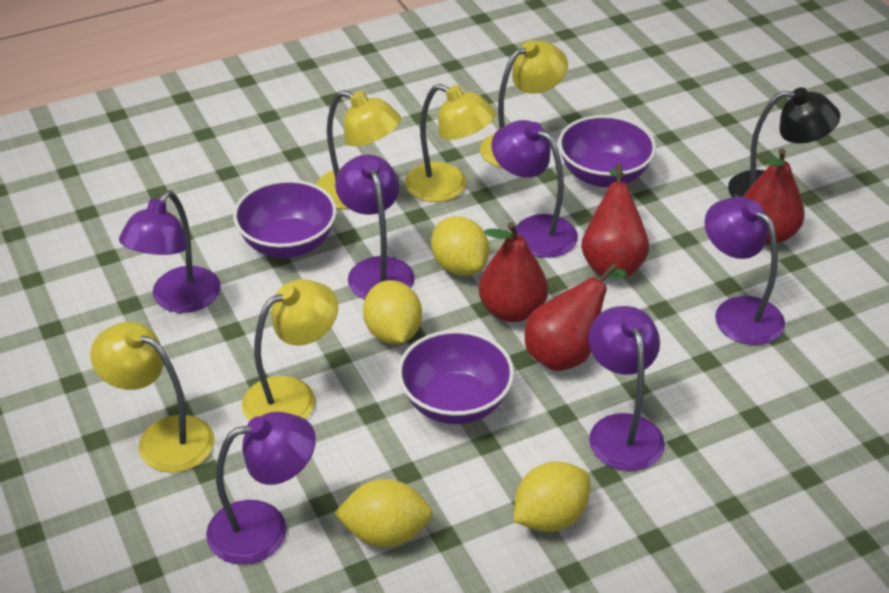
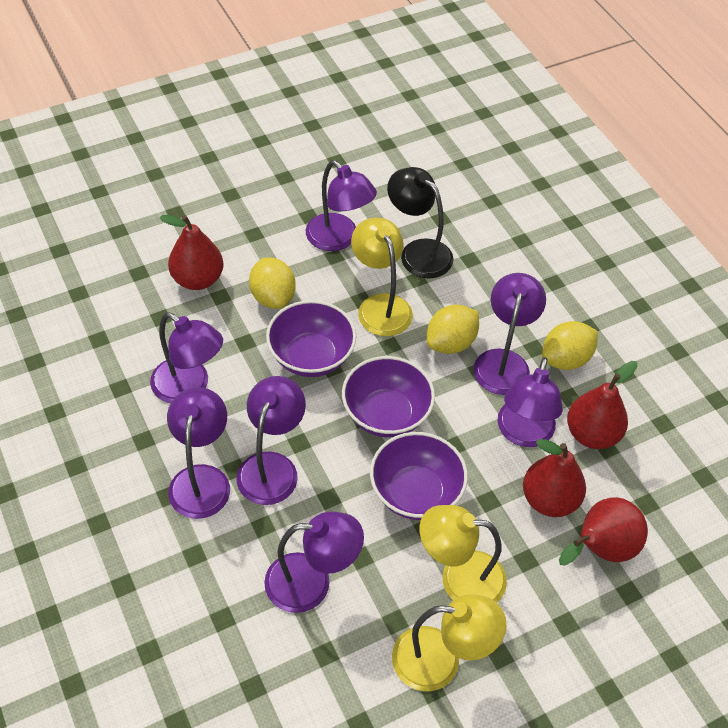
purple lamp: [119,191,221,313] [206,412,316,565] [335,154,415,300] [491,120,578,258] [588,306,665,471] [705,197,785,345] = 6 -> [150,312,223,403] [167,387,230,519] [237,376,306,505] [264,511,364,613] [306,160,377,251] [473,273,546,395] [498,357,563,447] = 7
yellow lamp: [90,322,214,473] [242,279,338,421] [315,90,401,209] [405,84,496,202] [480,40,568,168] = 5 -> [351,218,413,336] [392,594,506,691] [419,505,507,603] = 3
yellow lemon: [334,479,433,547] [363,280,422,344] [431,216,489,275] [514,462,590,532] = 4 -> [249,257,296,309] [427,305,479,354] [542,321,598,370] = 3

